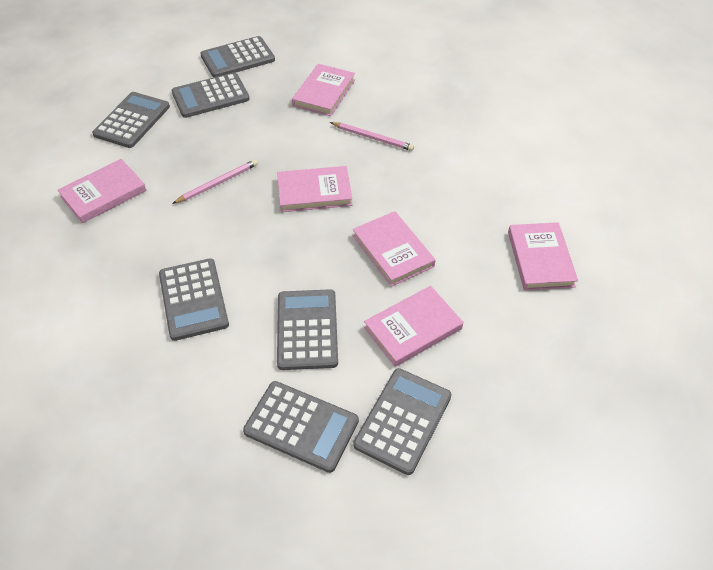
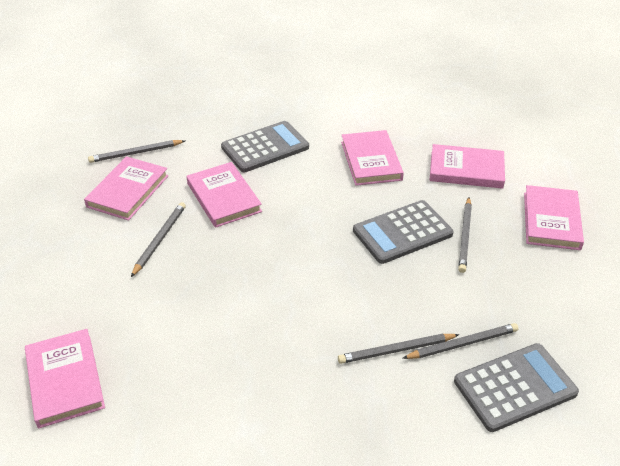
grey calculator: [92,92,170,148] [159,258,229,341] [172,73,250,118] [200,36,275,77] [243,381,359,473] [277,289,338,370] [353,368,452,475] = 7 -> [221,121,309,172] [353,200,453,264] [454,343,579,432] = 3
grey pencil: none = 0 -> [88,140,185,163] [131,202,186,277] [338,334,459,364] [402,323,518,359] [458,197,472,273] = 5
pink pencil: [172,159,258,204] [330,122,414,151] = 2 -> none = 0

